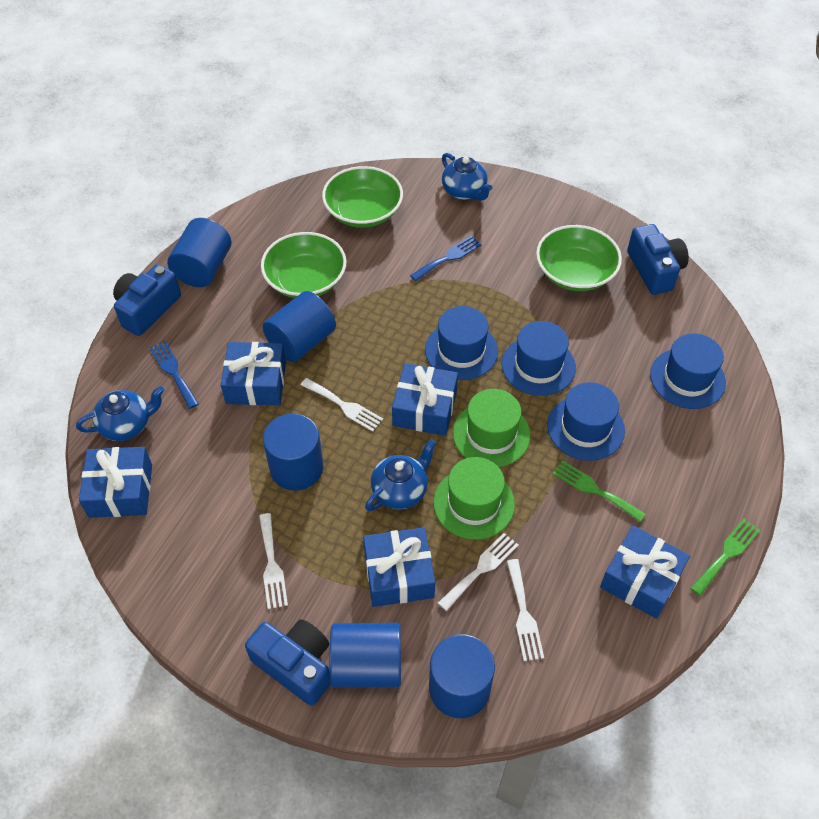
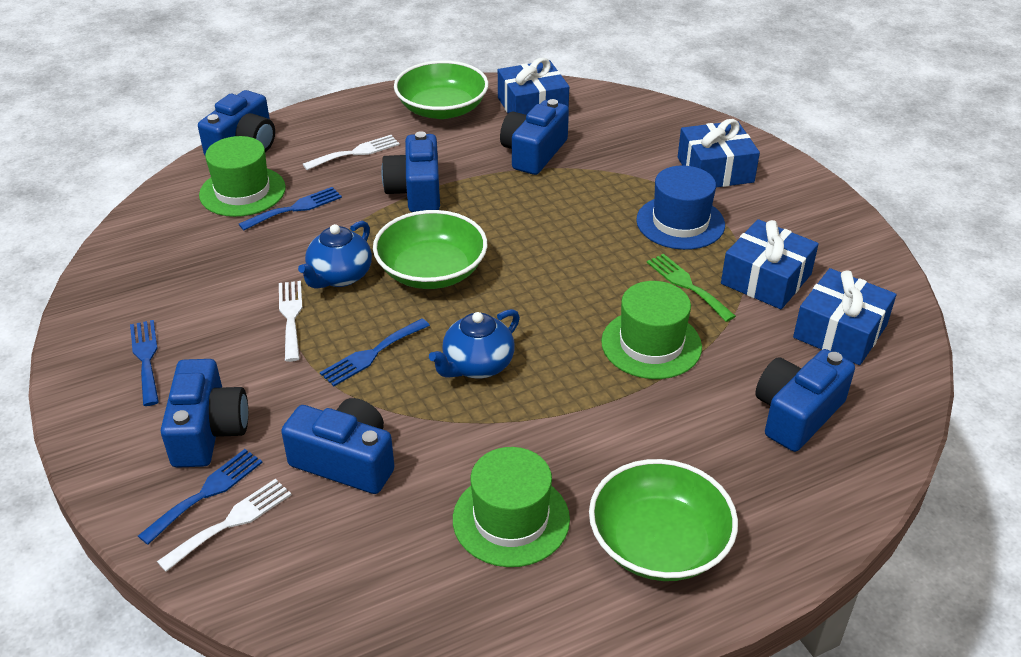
blue camera: [113,264,181,336] [245,619,331,706] [627,224,689,295] = 3 -> [161,359,248,468] [198,90,275,155] [281,398,394,494] [381,131,440,212] [500,99,569,175] [755,349,855,452] = 6
blue cylinder: [167,218,231,287] [263,291,336,362] [263,414,323,491] [329,623,401,688] [429,634,495,718] = 5 -> none = 0
blue fork: [149,341,199,409] [410,235,482,281] = 2 -> [130,320,159,406] [138,449,263,545] [239,187,342,231] [320,318,430,386] = 4
blue gift: [79,447,152,518] [221,342,286,405] [363,527,435,607] [392,363,458,436] [600,525,690,619] = 5 -> [498,58,569,115] [678,119,760,187] [721,219,819,309] [793,268,896,365] = 4
blue hat: [425,306,498,380] [502,321,576,396] [547,382,625,461] [650,334,726,409] = 4 -> [636,165,725,250] = 1
blue teapot: [76,386,164,441] [365,439,436,511] [442,153,492,201] = 3 -> [298,221,372,289] [429,309,520,378] = 2
green fork: [553,460,646,522] [690,519,760,596] = 2 -> [647,254,736,322] = 1
green hat: [433,457,515,540] [453,389,531,467] = 2 -> [199,136,286,217] [453,447,570,567] [601,281,702,379] = 3
white fork: [259,513,288,609] [301,378,383,432] [438,533,519,611] [507,559,544,661] = 4 -> [157,479,292,572] [279,281,302,362] [303,135,400,170] = 3

